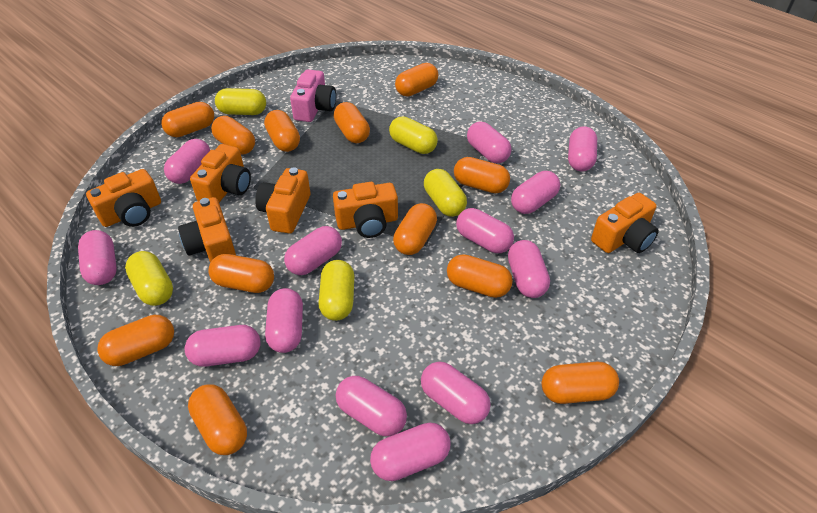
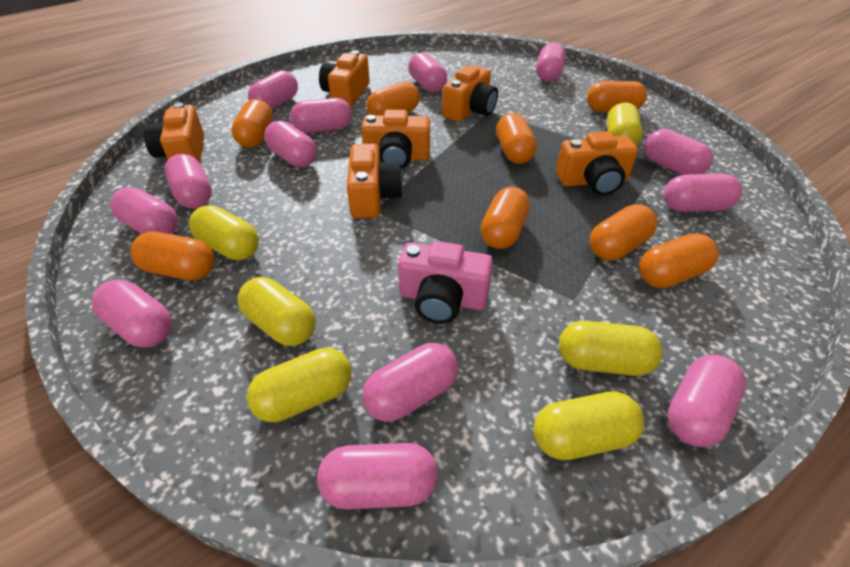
orange capsule: [97,315,174,366] [161,102,214,137] [188,384,247,455] [209,254,274,293] [211,116,255,154] [264,110,300,152] [334,102,370,143] [393,203,437,255] [395,63,438,96] [447,254,513,298] [454,157,510,193] [542,362,619,404] = 12 -> [130,232,215,280] [231,99,273,148] [366,82,420,116] [480,187,530,249] [496,113,537,164] [587,81,647,112] [589,204,657,261] [639,233,719,288] = 8
yellow capsule: [125,251,173,306] [215,88,266,115] [318,260,354,321] [389,116,438,154] [424,169,467,217] = 5 -> [189,205,259,260] [237,277,316,346] [247,348,352,422] [533,391,644,460] [559,321,663,376] [607,103,643,146] = 6

